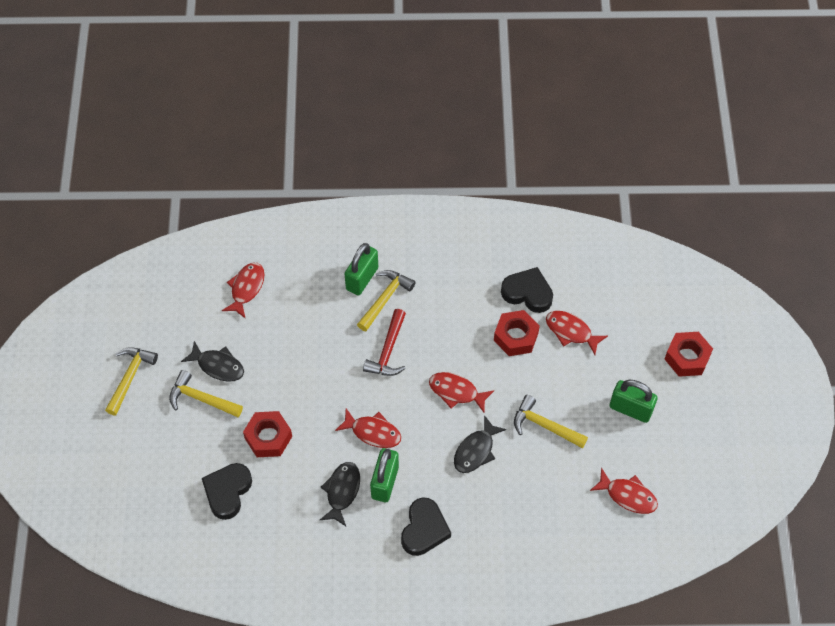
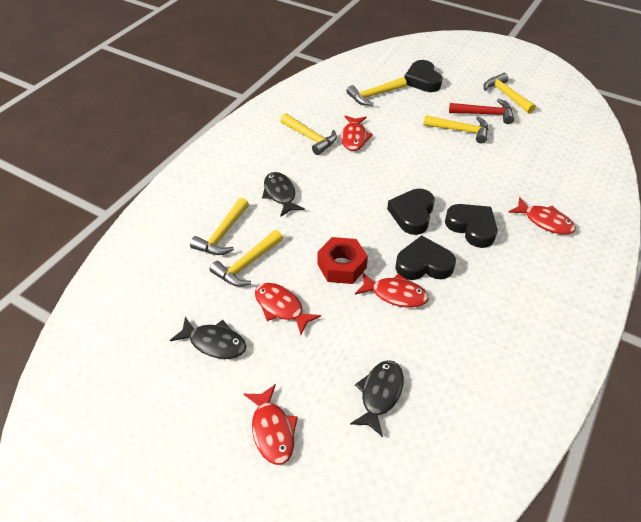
black heart: [202,463,252,520] [401,497,451,556] [501,267,553,313] = 3 -> [387,189,435,235] [395,235,456,280] [404,60,443,92] [445,204,497,248] = 4
green padlock: [345,243,378,295] [370,448,399,502] [610,380,658,423] = 3 -> none = 0
red nut: [243,411,292,457] [494,310,540,356] [665,332,713,377] = 3 -> [317,237,368,284] = 1
yellow hammer: [105,347,158,415] [169,370,243,417] [357,270,416,331] [514,395,588,448] = 4 -> [190,198,249,255] [210,230,283,287] [280,113,337,155] [346,77,407,106] [423,115,488,144] [484,73,536,114] = 6

